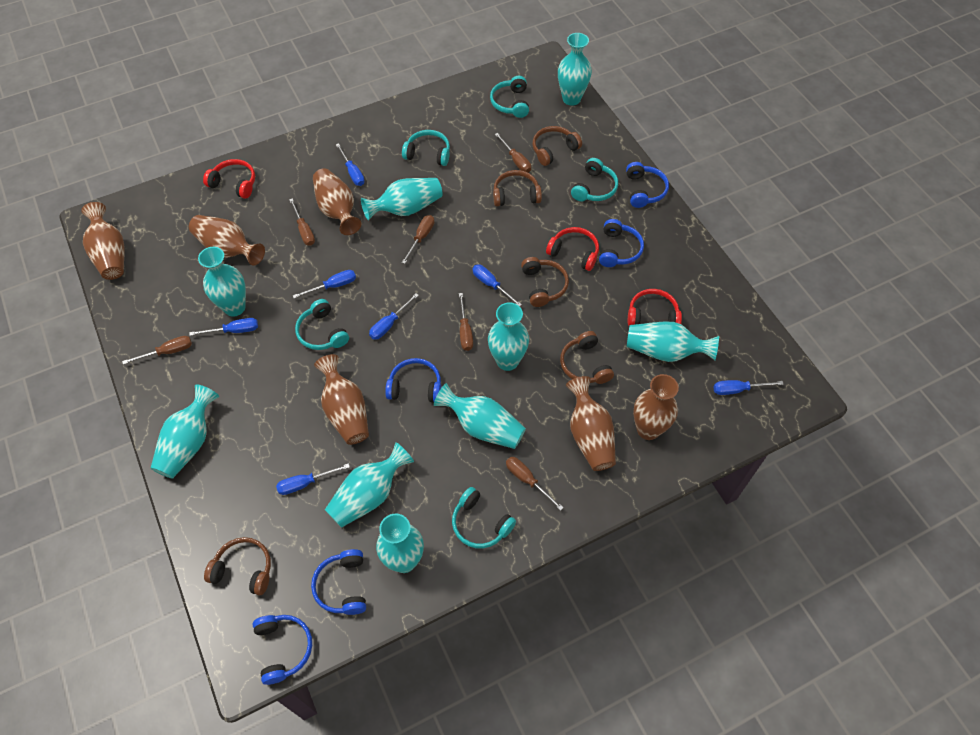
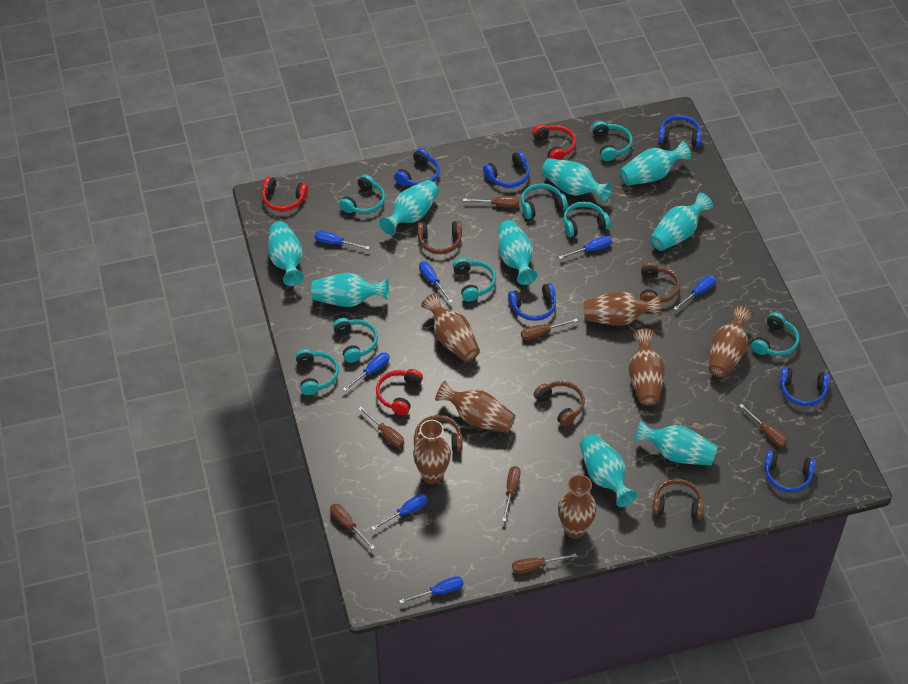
blue headphones: [253,615,312,685] [311,549,366,615] [385,358,441,402] [599,219,644,267] [626,162,669,208] = 5 -> [394,148,440,186] [483,151,530,188] [508,283,556,321] [658,115,702,146] [764,450,816,492] [780,367,830,406] = 6
brown screwdriver: [122,336,192,365] [289,198,315,246] [402,215,434,264] [459,293,473,351] [495,133,531,173] [506,457,564,511] = 6 -> [330,504,375,549] [358,407,404,447] [463,196,519,208] [502,466,521,522] [512,553,577,574] [521,318,578,340] [739,404,787,447] = 7
brown vase: [81,202,124,280] [189,215,265,266] [313,168,361,235] [314,354,369,445] [566,376,616,471] [633,374,679,440] = 6 -> [413,420,451,484] [421,293,480,362] [435,381,515,433] [558,475,597,539] [583,291,661,326] [629,328,665,406] [708,305,754,378] = 7
turquoise headphones: [295,299,349,350] [402,130,450,166] [452,487,516,549] [490,76,529,118] [571,158,618,202] = 5 -> [295,349,339,395] [333,318,378,363] [339,174,385,214] [453,258,496,302] [521,183,568,219] [563,202,610,237] [592,121,633,161] [752,312,799,356] = 8

